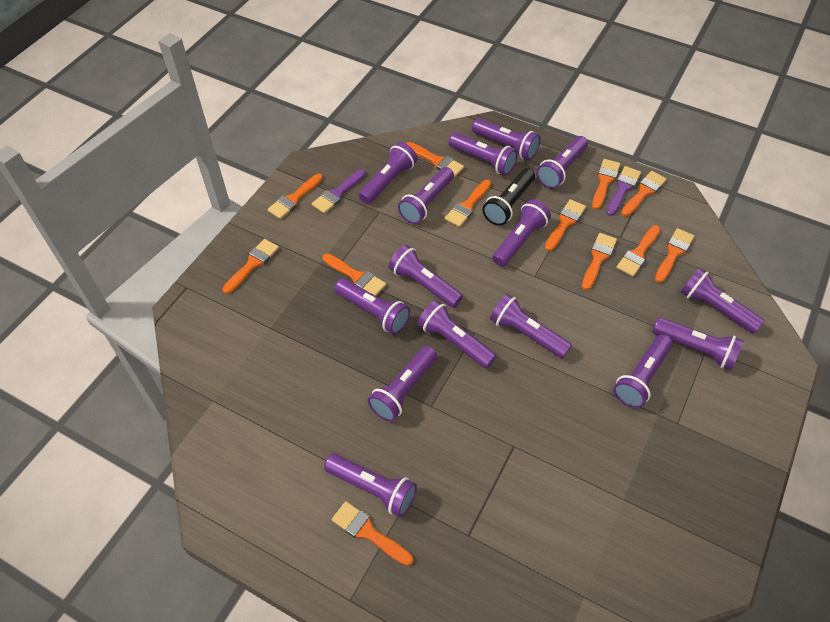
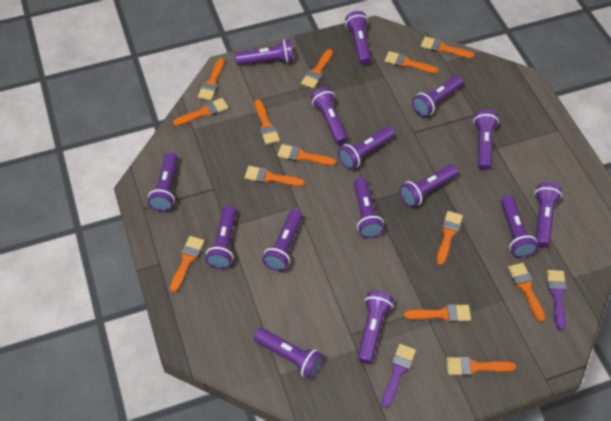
black flashlight: [482,168,535,226] = 1 -> none = 0
orange brush: [222,239,279,294] [268,174,323,219] [322,253,386,296] [332,501,413,566] [406,142,464,177] [445,180,491,227] [545,199,586,251] [582,233,617,290] [592,159,620,210] [616,225,660,277] [621,171,666,216] [655,228,694,283] = 12 -> [170,236,205,293] [173,98,228,126] [198,58,224,101] [245,166,305,187] [255,99,280,145] [277,144,336,166] [301,49,333,89] [385,51,439,74] [404,304,471,322] [421,36,474,59] [437,211,463,265] [447,357,516,376] [508,263,545,322] = 13

